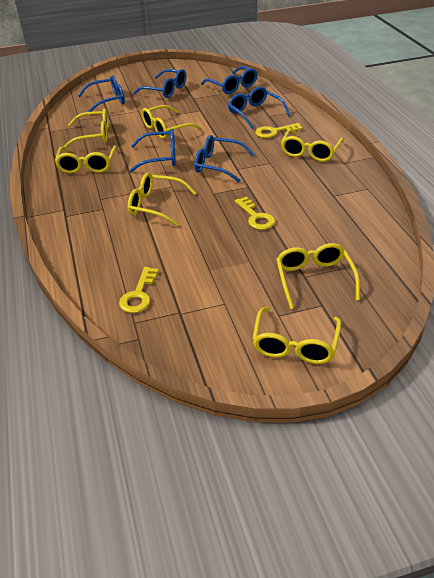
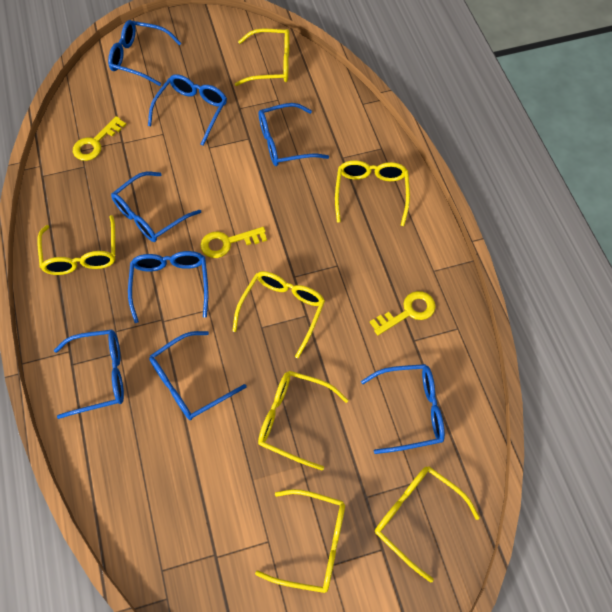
blue glasses: [78,75,125,112] [129,129,176,173] [133,69,186,98] [194,135,255,182] [201,66,257,94] [228,86,290,130] = 6 -> [54,330,124,419] [108,20,181,86] [111,172,201,242] [128,251,208,323] [148,74,227,146] [149,331,247,420] [259,103,329,166] [361,364,445,454] = 8

